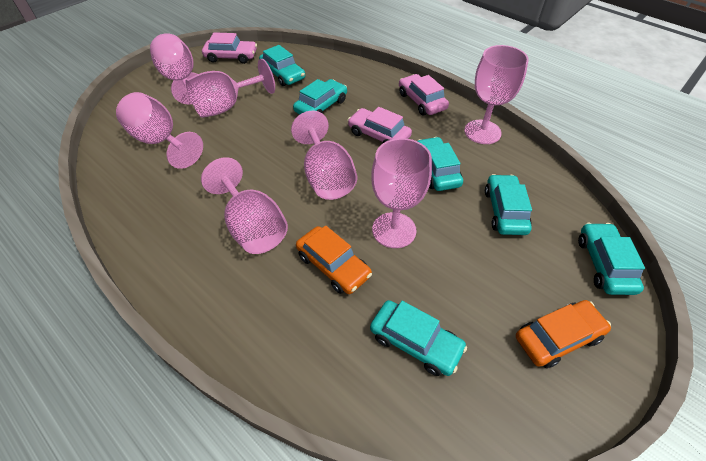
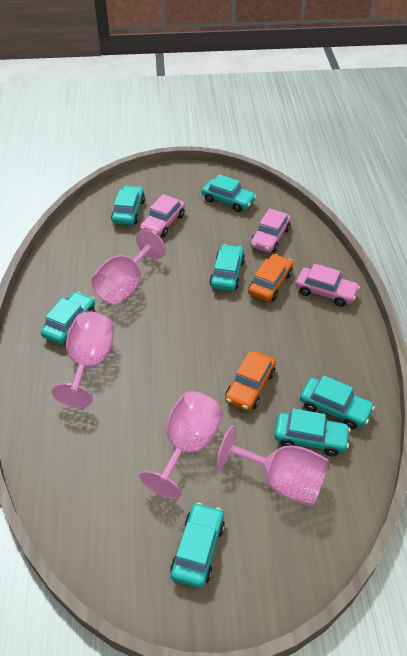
pink goblet: [116,92,203,169] [150,33,197,105] [185,59,275,118] [201,157,288,254] [291,111,357,200] [371,138,432,248] [464,45,529,144] = 7 -> [51,311,115,408] [91,230,166,305] [139,391,223,499] [216,426,329,506] = 4
turquoise car: [259,45,305,86] [293,79,347,114] [370,300,467,376] [417,137,463,191] [485,174,532,235] [578,223,645,295] = 6 -> [41,292,95,344] [111,186,145,225] [170,503,225,588] [202,174,257,212] [209,244,245,291] [274,408,350,456] [300,375,375,429] = 7

